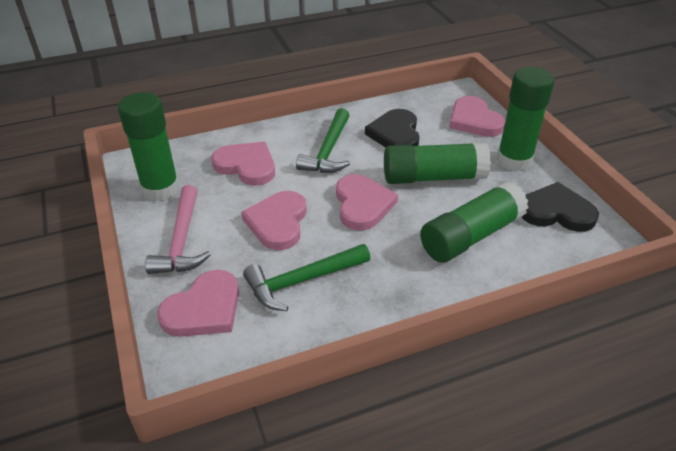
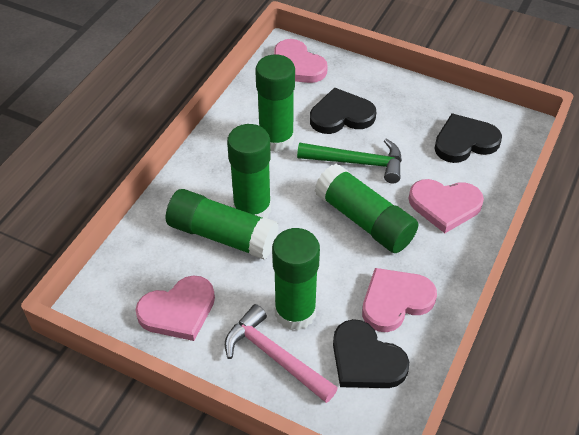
black heart: [365,109,420,148] [521,182,599,232] = 2 -> [310,87,376,134] [333,319,409,388] [434,113,502,163] = 3
green glue stick: [118,92,179,201] [384,142,491,184] [420,181,529,263] [496,67,555,171] = 4 -> [166,189,279,260] [227,124,271,218] [255,55,295,153] [272,228,320,331] [315,164,418,253] = 5
green hammer: [243,244,371,311] [296,108,350,173] = 2 -> [297,139,402,183] = 1
pink heart: [157,270,239,337] [211,142,275,186] [241,191,307,250] [336,174,398,231] [449,96,505,137] = 5 -> [136,276,215,341] [274,39,328,83] [362,268,437,332] [408,179,484,233] = 4

